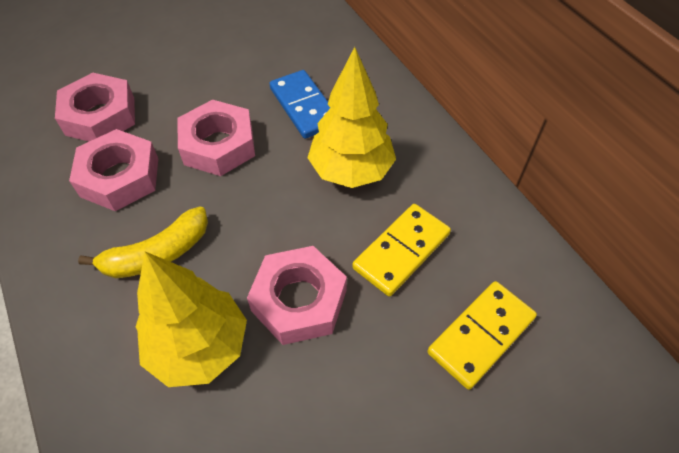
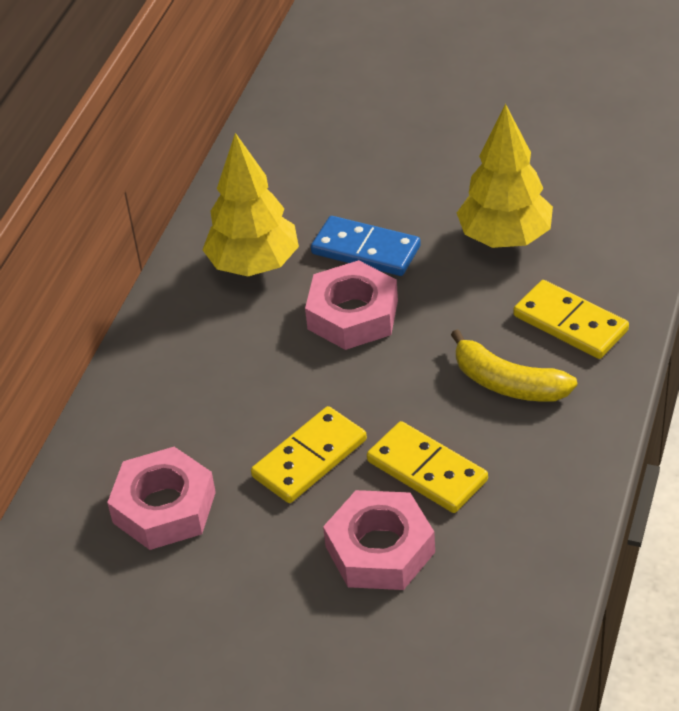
pink nut: [55,73,135,141] [69,129,158,211] [177,99,255,176] [247,246,347,345] = 4 -> [107,447,216,550] [305,260,398,350] [323,490,435,590] = 3
yellow domino: [352,204,451,296] [427,281,537,390] = 2 -> [251,406,367,503] [367,421,488,513] [514,280,629,359] = 3

